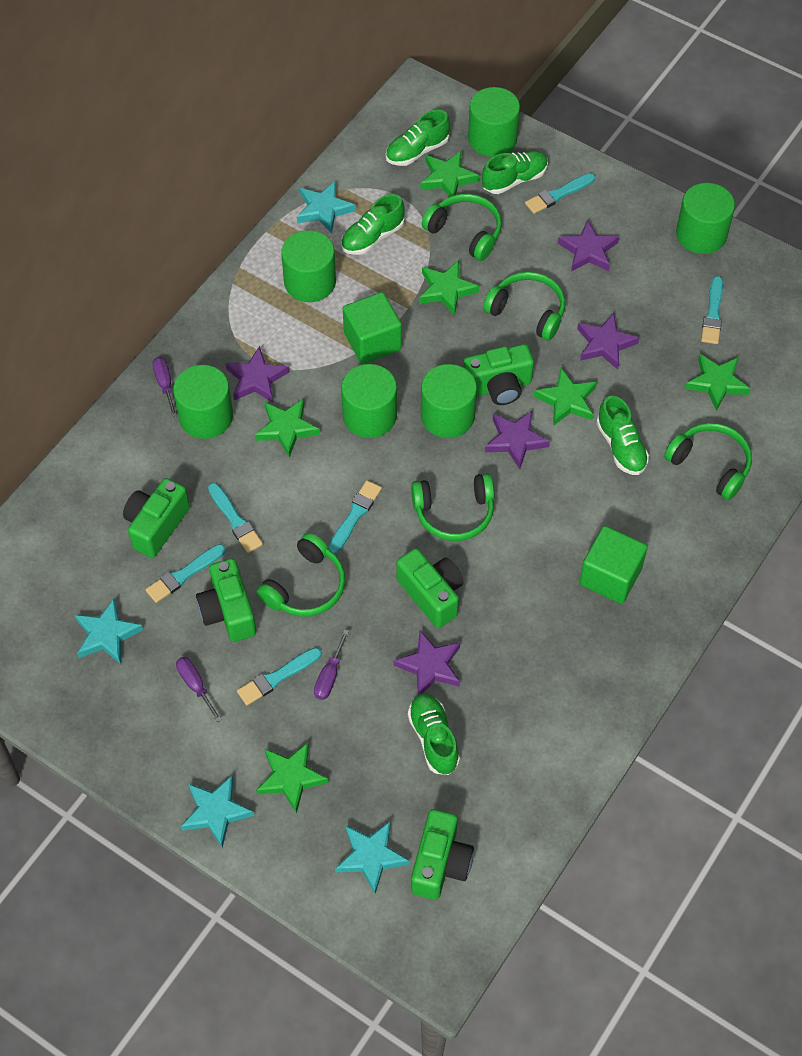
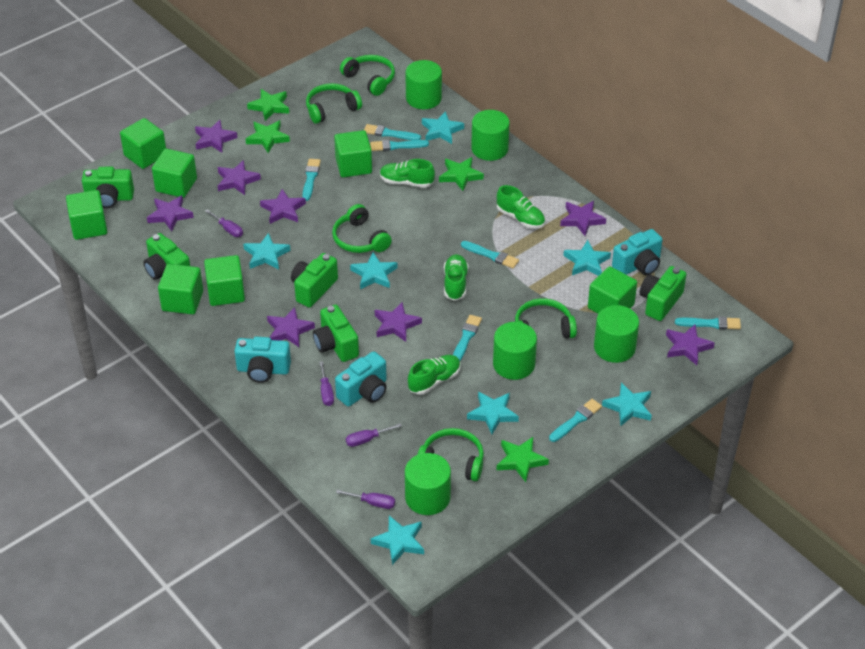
green cube: [343,292,402,364] [579,526,648,604] = 2 -> [66,190,107,240] [120,118,166,169] [152,148,197,198] [158,264,203,314] [204,255,245,306] [334,130,372,177] [588,266,637,314] = 7
green cylinder: [173,365,233,439] [281,230,336,302] [341,364,397,438] [421,364,477,438] [468,87,520,157] [676,183,735,254] = 6 -> [405,60,442,109] [405,453,451,515] [471,110,510,161] [493,322,537,380] [594,305,639,363] = 5
green shoe: [341,194,405,255] [386,110,450,166] [408,694,460,775] [482,151,548,194] [596,396,649,475] = 5 -> [380,159,435,188] [408,355,461,395] [444,254,469,301] [497,185,545,229] = 4
green star: [255,399,320,457] [256,742,329,813] [419,261,479,316] [421,151,479,197] [534,368,597,426] [685,354,750,411] = 6 -> [246,120,290,153] [247,89,289,121] [439,157,484,191] [496,437,549,482] = 4
purple screwdriver: [152,357,177,417] [176,657,222,722] [314,630,349,700] = 3 -> [205,209,243,237] [319,361,334,406] [336,490,395,509] [346,423,402,447] = 4
purple star: [225,346,289,402] [394,631,460,695] [485,411,550,469] [558,220,619,272] [577,313,639,370] = 5 -> [147,195,194,231] [195,120,237,153] [218,160,261,195] [260,189,306,224] [267,307,315,347] [375,302,422,342] [560,201,606,236] [666,325,715,365] = 8
turquoise brush: [146,544,226,603] [208,483,263,553] [237,647,321,705] [328,480,382,554] [525,173,595,214] [701,276,723,344] = 6 -> [302,159,321,201] [364,124,421,140] [370,140,429,151] [453,315,482,361] [461,241,519,268] [549,399,602,442] [675,316,741,330] = 7
turquoise camera: none = 0 -> [235,337,291,383] [335,351,387,407] [612,229,663,275] = 3
turquoise star: [75,599,143,664] [181,775,254,848] [297,181,355,234] [335,821,409,894] = 4 -> [243,233,291,269] [350,252,398,289] [371,516,424,565] [422,111,464,144] [467,391,519,434] [563,240,611,276] [602,383,652,426] = 7

